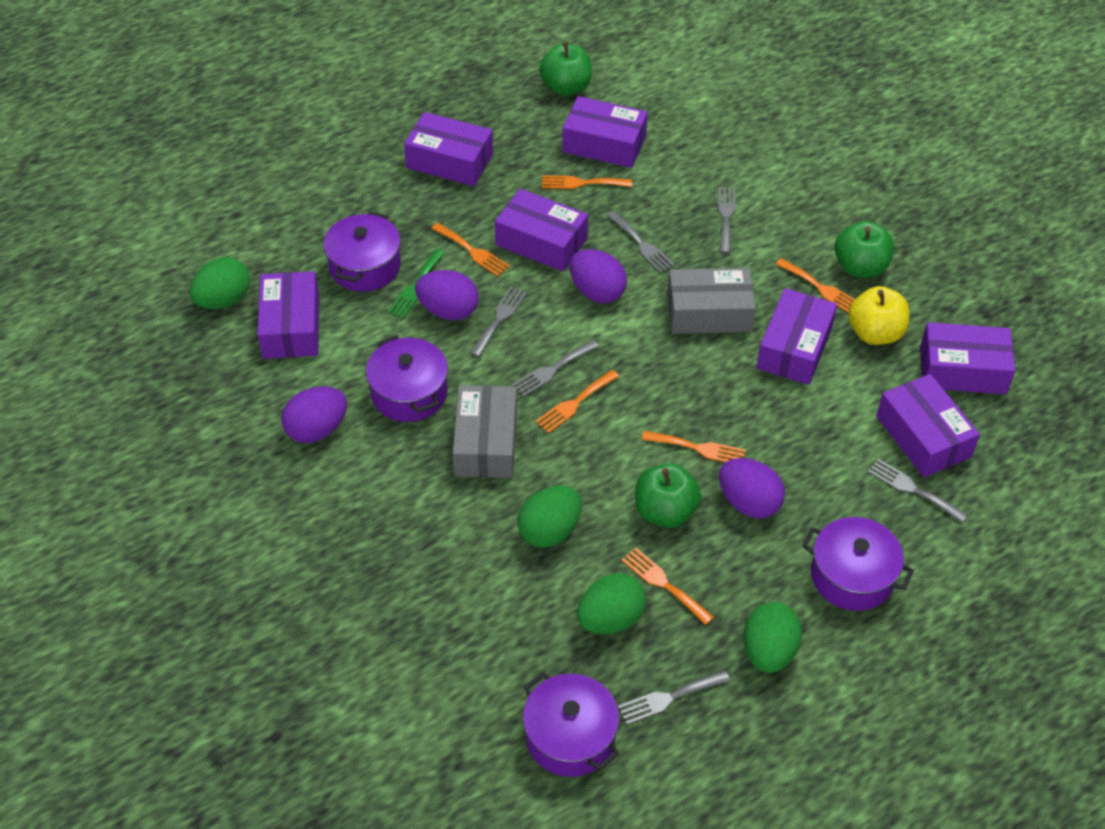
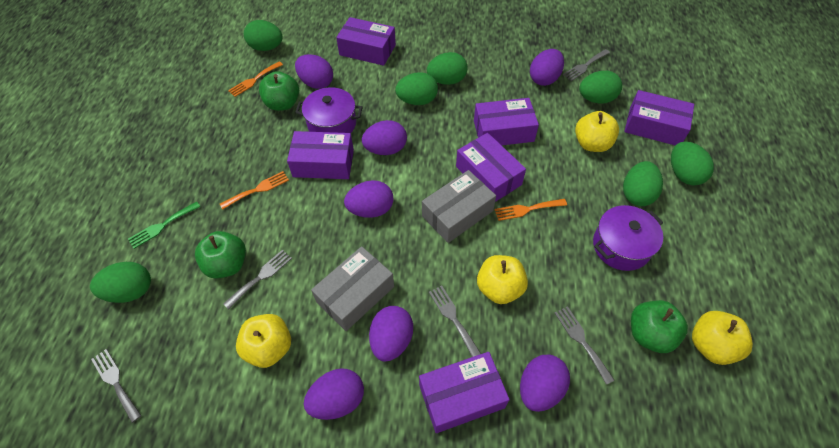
green egg: [189,257,250,309] [517,485,582,548] [577,573,646,634] [744,602,802,673] = 4 -> [90,262,151,303] [244,20,283,51] [395,72,438,105] [427,52,468,85] [579,71,622,104] [623,161,663,206] [671,141,714,185] = 7
grey fork: [470,287,527,357] [512,340,599,397] [607,211,675,273] [618,670,730,725] [718,187,736,254] [868,459,968,523] = 6 -> [91,349,142,423] [223,250,292,309] [429,285,481,357] [555,306,615,385] [563,49,610,81] = 5
orange fork: [431,223,510,276] [535,370,620,433] [542,175,632,189] [622,548,714,625] [642,431,746,462] [776,258,855,313] = 6 -> [220,171,289,210] [228,61,283,97] [495,199,567,221] = 3
purple box: [257,271,319,359] [404,112,493,186] [495,189,588,272] [562,96,648,168] [756,288,837,385] [876,374,980,477] [920,322,1015,394] = 7 -> [287,131,354,179] [336,17,396,66] [419,352,510,433] [456,133,526,202] [474,98,539,145] [624,90,694,146] = 6
purple egg: [281,387,347,443] [415,270,479,321] [570,249,627,303] [719,458,785,519] = 4 -> [295,54,333,89] [304,368,364,420] [344,180,394,218] [362,120,407,155] [369,306,413,361] [520,355,570,412] [530,49,564,86] = 7
purple pot: [323,211,401,292] [366,335,448,422] [523,672,620,777] [802,517,914,611] = 4 -> [295,87,363,133] [593,205,663,271] = 2
yellow apple: [848,286,910,345] = 1 -> [236,314,291,368] [477,255,528,304] [575,111,619,152] [692,311,753,365] = 4

